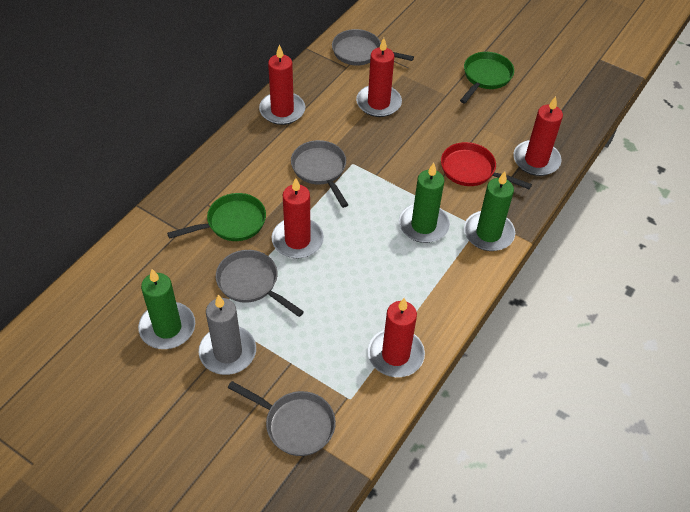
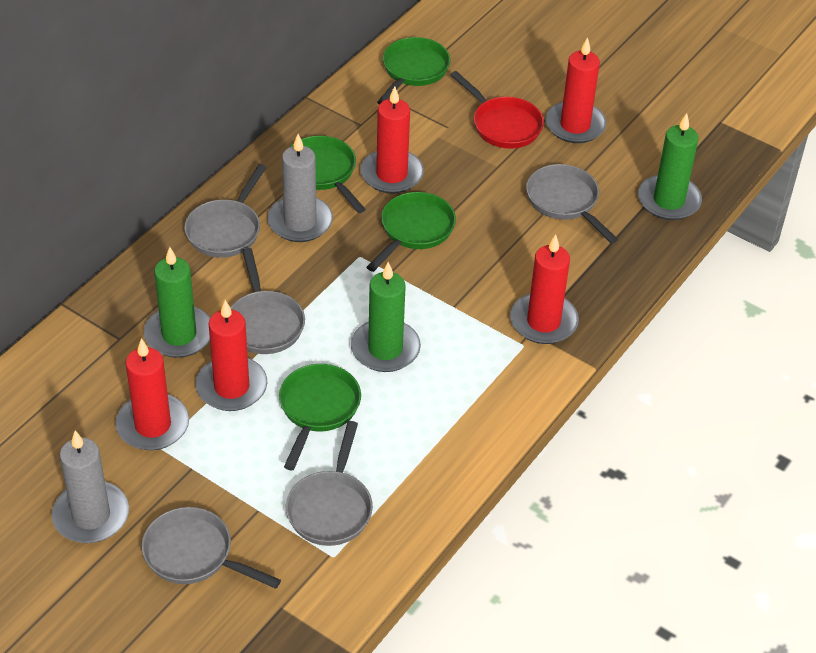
green pan: [167,193,266,241] [460,52,514,104] = 2 -> [279,364,361,470] [290,136,366,213] [367,192,456,272] [377,37,450,105] = 4
grey candle: [199,295,256,375] = 1 -> [52,431,129,543] [267,134,333,242] = 2
grey pan: [216,250,304,317] [228,381,336,456] [291,140,348,208] [332,29,414,65] = 4 -> [142,507,281,589] [185,164,267,258] [230,248,305,354] [286,421,373,546] [526,164,618,243] = 5

